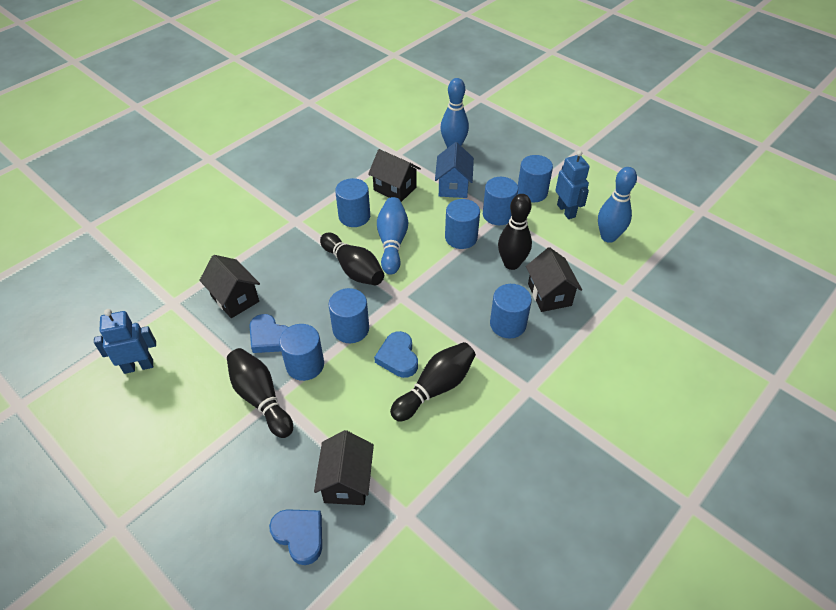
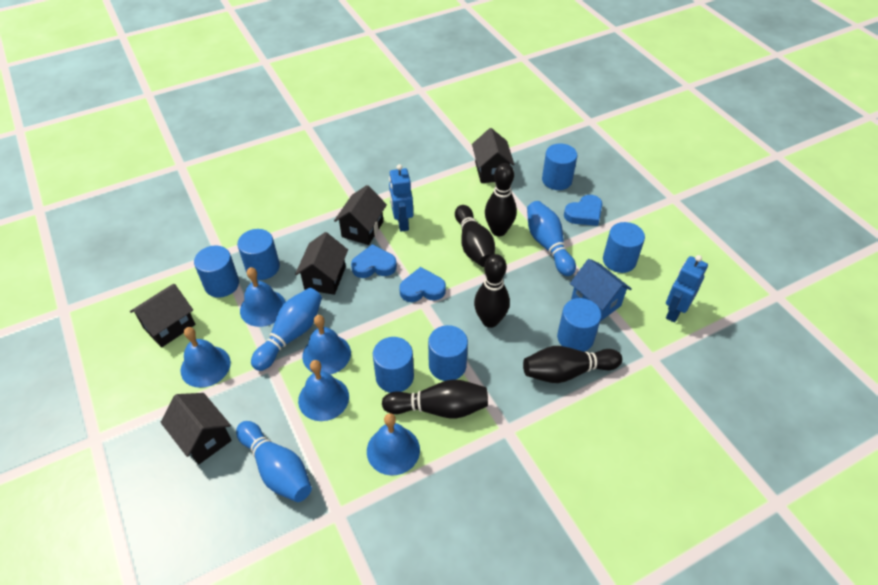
black bowling pin: [227,348,293,438] [320,233,384,285] [390,342,476,422] [498,194,532,270] = 4 -> [382,379,488,419] [455,205,495,267] [474,254,510,328] [485,163,517,236] [523,346,622,383] = 5
black house: [199,255,260,318] [314,430,374,505] [368,149,421,202] [526,247,582,312] = 4 -> [130,284,195,348] [161,393,231,464] [295,232,348,295] [334,185,387,245] [472,128,515,183] = 5
blue bell: none = 0 -> [181,327,231,388] [240,267,286,327] [298,360,349,421] [302,315,351,374] [367,413,420,475] = 5

